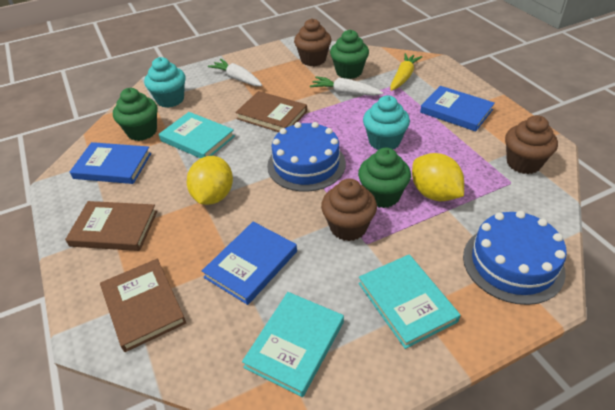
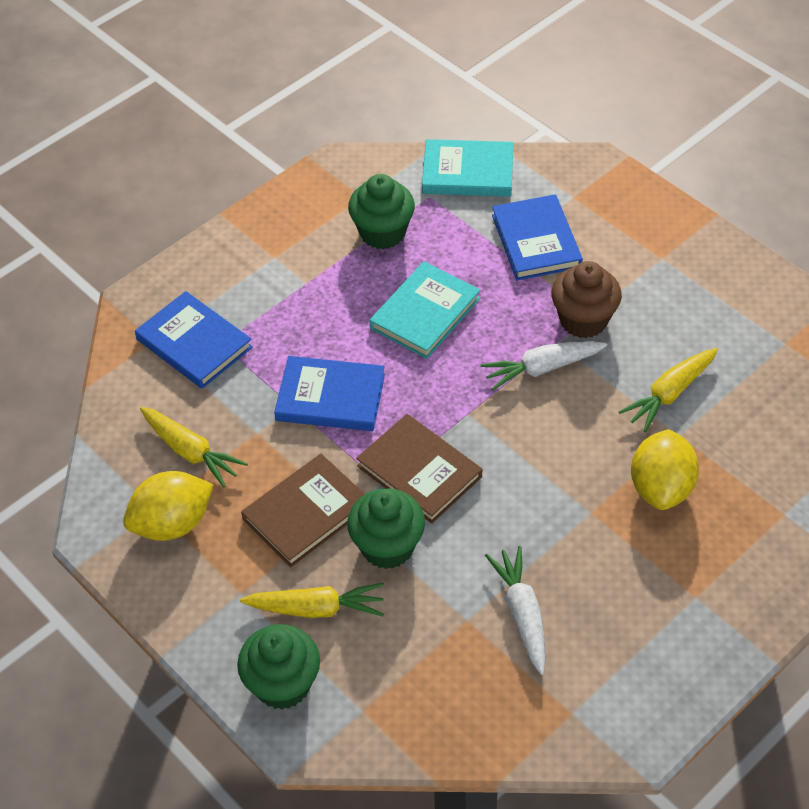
blue cake: [267,122,346,192] [463,211,567,305] = 2 -> none = 0
brown book: [65,201,157,251] [100,259,186,352] [235,91,307,132] = 3 -> [241,454,365,567] [356,414,482,524] = 2
brown cupcake: [294,18,331,66] [321,179,377,241] [505,115,558,174] = 3 -> [551,261,622,338] = 1
turquoise book: [159,112,235,158] [242,292,344,397] [359,254,460,349] = 3 -> [369,261,481,359] [422,139,513,197] = 2
turquoise cupcake: [144,57,186,108] [363,95,410,150] = 2 -> none = 0
yellow carrot: [390,53,422,91] = 1 -> [140,407,248,487] [240,583,384,618] [619,348,718,432] = 3

